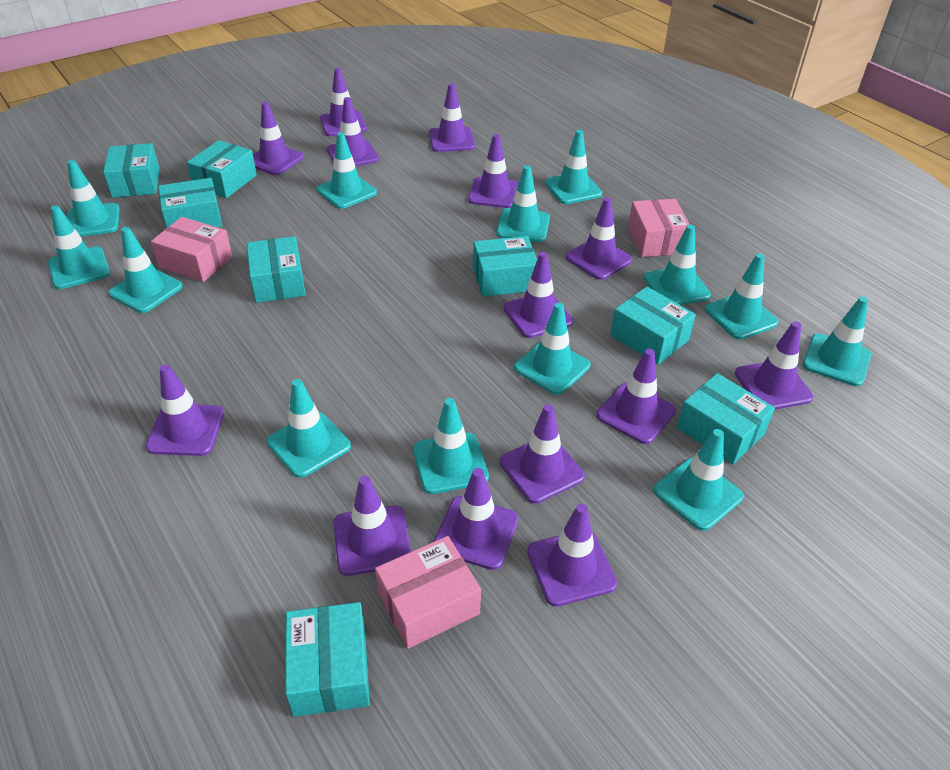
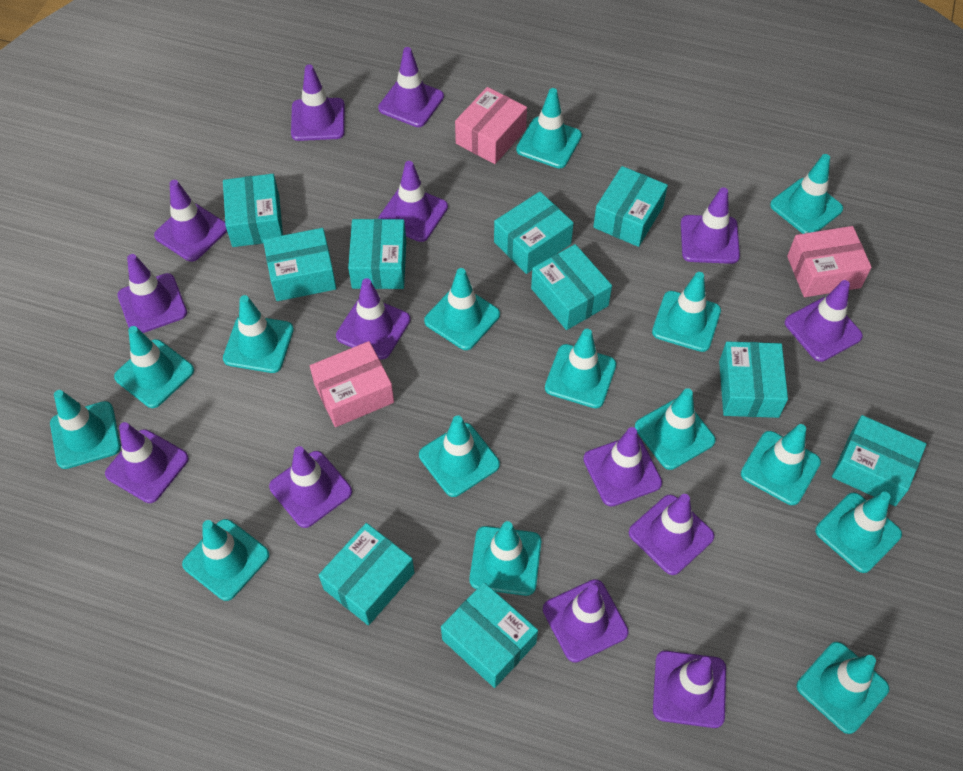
turquoise box: [103,143,160,198] [158,178,222,228] [187,140,257,198] [247,236,306,303] [285,602,370,717] [473,236,537,297] [610,287,696,365] [677,373,775,464] = 8 -> [223,174,283,247] [263,228,336,301] [319,523,414,625] [348,219,406,289] [441,582,538,688] [494,192,574,274] [531,244,612,330] [593,166,668,247] [719,341,788,418] [832,415,926,506] = 10
turquoise traffic cone: [48,205,110,289] [67,160,120,236] [108,227,183,313] [266,379,351,478] [317,132,377,209] [413,398,489,494] [496,165,550,242] [514,303,590,395] [545,130,602,204] [644,224,711,305] [653,429,744,531] [705,253,779,340] [802,297,871,386] = 13 -> [50,390,121,469] [114,326,194,408] [182,519,270,601] [223,295,294,373] [419,415,500,497] [424,268,500,350] [469,521,541,596] [516,88,582,168] [545,329,616,408] [635,388,716,470] [652,272,721,352] [741,424,821,505] [770,154,843,234] [797,642,889,734] [815,492,902,573] = 15

